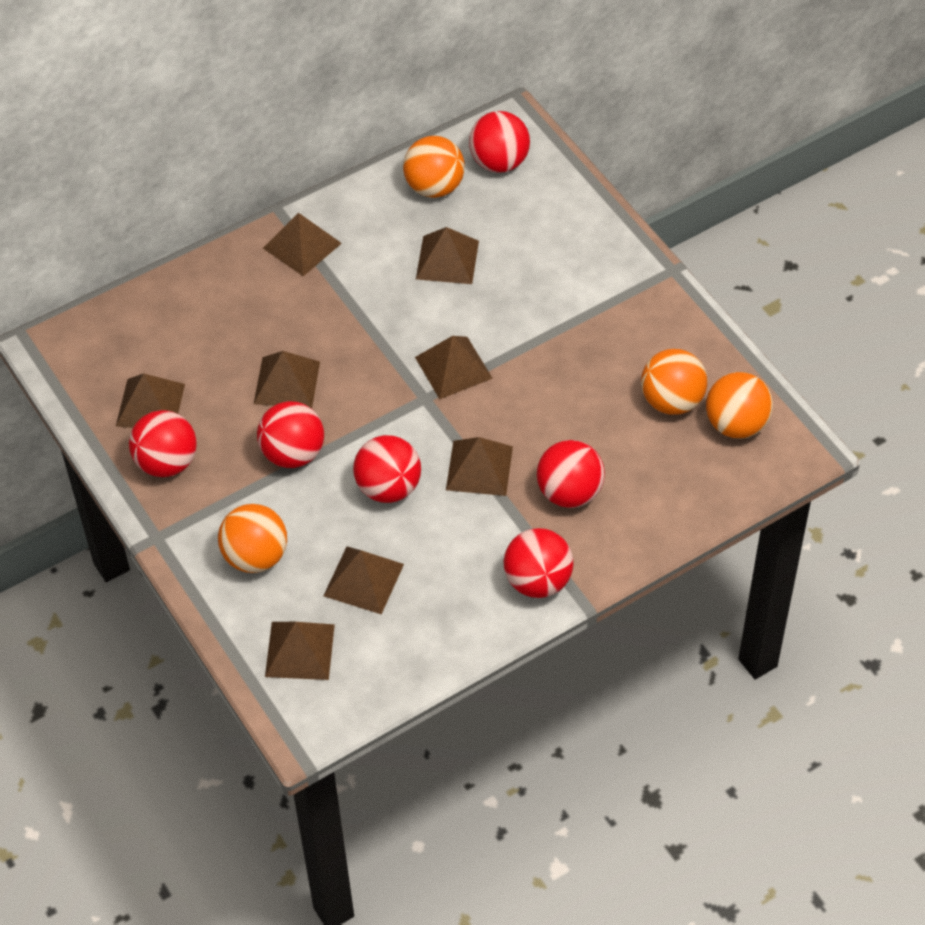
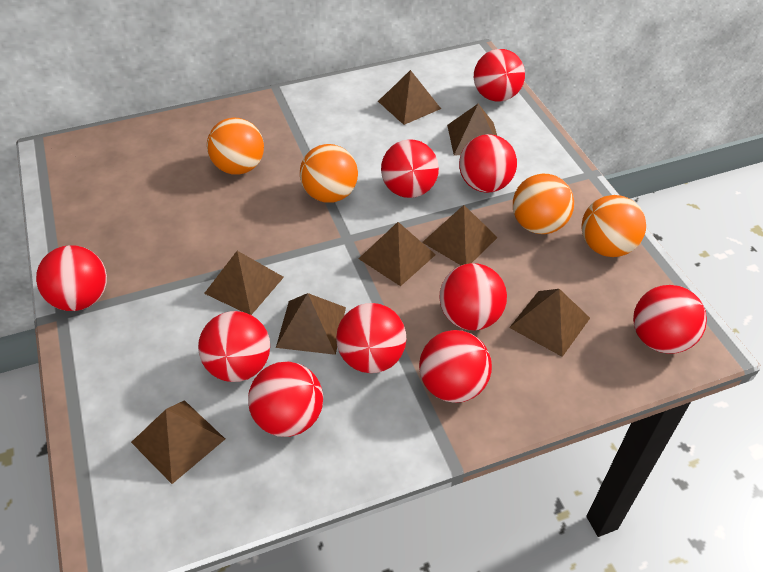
red ball: [129,410,197,477] [257,401,324,468] [353,435,421,503] [469,111,530,173] [504,528,573,598] [537,440,605,508] = 6 -> [36,245,107,311] [198,311,270,382] [248,361,323,437] [336,303,406,373] [381,139,439,198] [419,330,492,403] [439,263,507,330] [459,134,517,193] [474,49,525,102] [633,285,707,354] = 10

